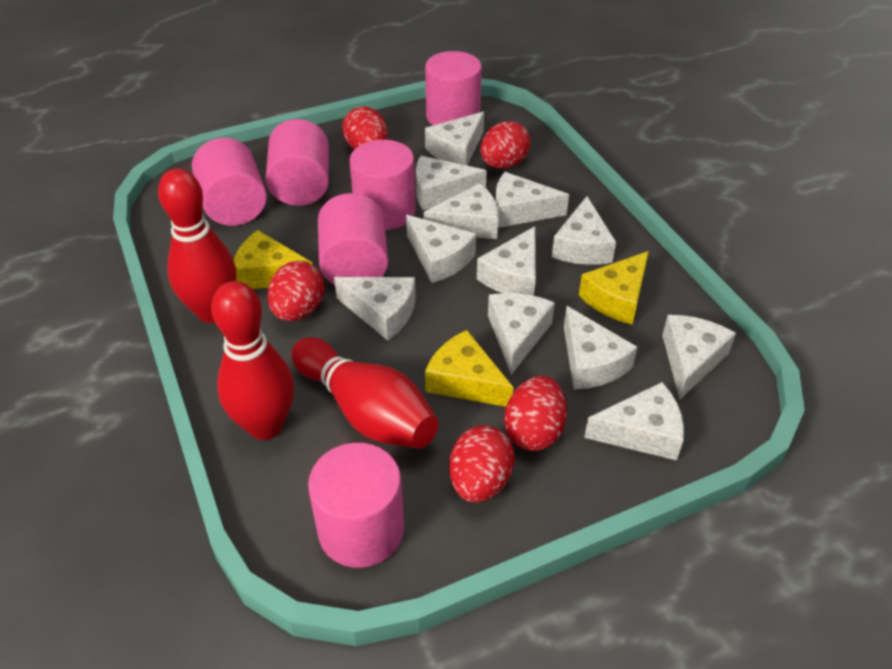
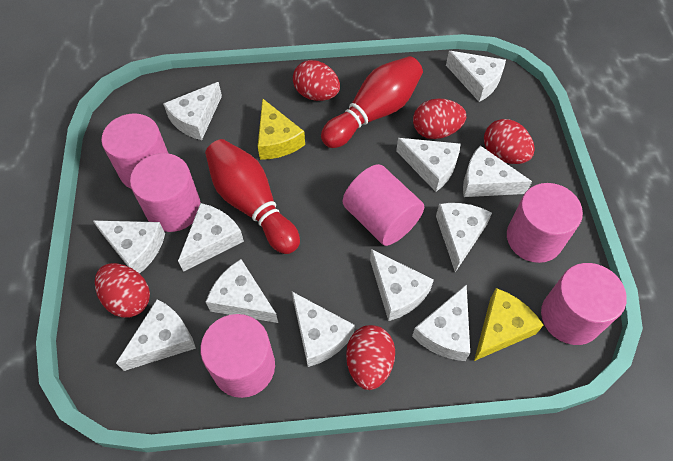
red bowling pin: [158,168,236,323] [211,281,294,440] [291,337,439,449] = 3 -> [205,139,300,254] [321,56,423,148] = 2
yellow cheese: [233,230,312,289] [425,330,514,407] [579,251,649,324] = 3 -> [258,98,305,160] [474,288,544,361] = 2

